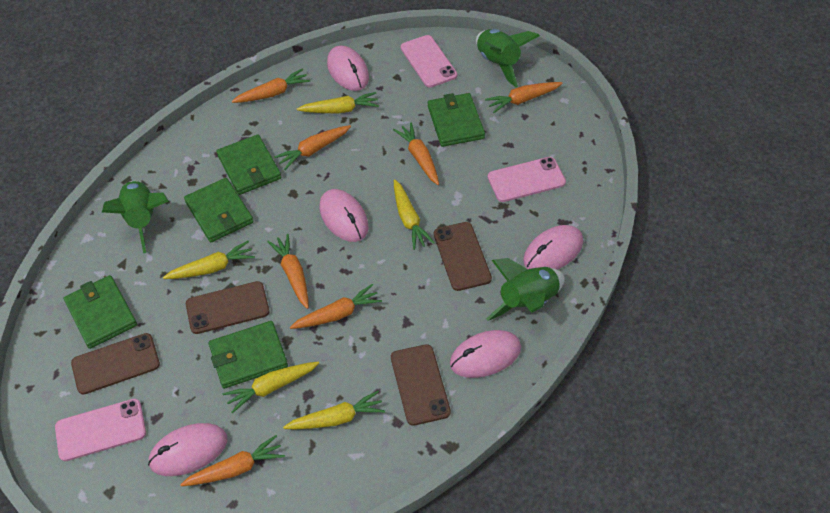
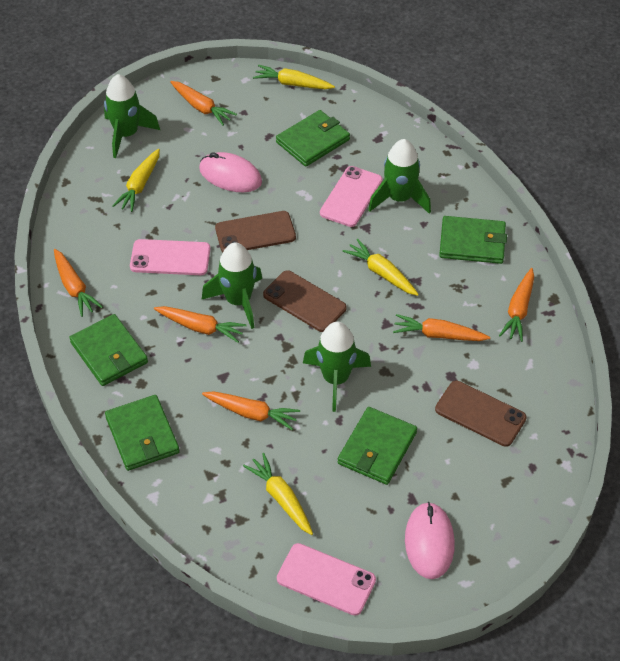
brown phone: [71,333,160,395] [186,281,270,334] [391,344,451,426] [434,222,492,291] = 4 -> [215,211,296,252] [263,270,347,332] [435,381,527,447] = 3
green rocket: [102,181,169,253] [476,29,540,87] [486,258,565,321] = 3 -> [104,74,160,158] [202,242,262,329] [303,322,371,412] [368,139,431,214] = 4
orange carrot: [180,435,285,486] [232,69,310,103] [267,234,309,309] [274,125,351,170] [290,284,382,329] [393,122,439,185] [485,82,563,113] = 7 -> [54,249,103,317] [154,306,246,343] [170,81,237,126] [202,391,300,430] [393,314,490,341] [499,268,534,342] = 6
pink mouse: [148,423,227,476] [319,189,369,242] [327,45,369,91] [450,330,521,378] [523,225,583,270] = 5 -> [199,152,262,192] [405,502,455,579] = 2
yellow carrot: [163,241,255,279] [223,361,319,413] [283,391,385,429] [297,92,379,114] [394,179,435,250] = 5 -> [112,149,160,212] [243,453,313,535] [253,65,335,89] [342,239,419,296] = 4

